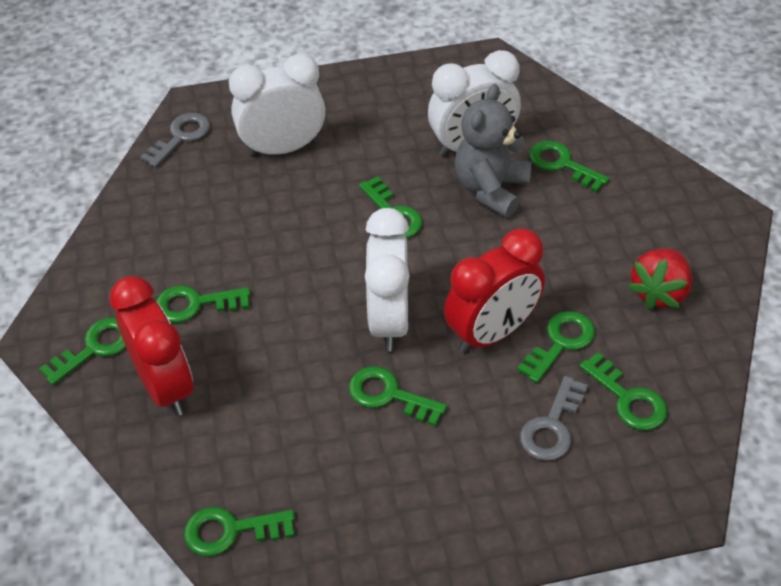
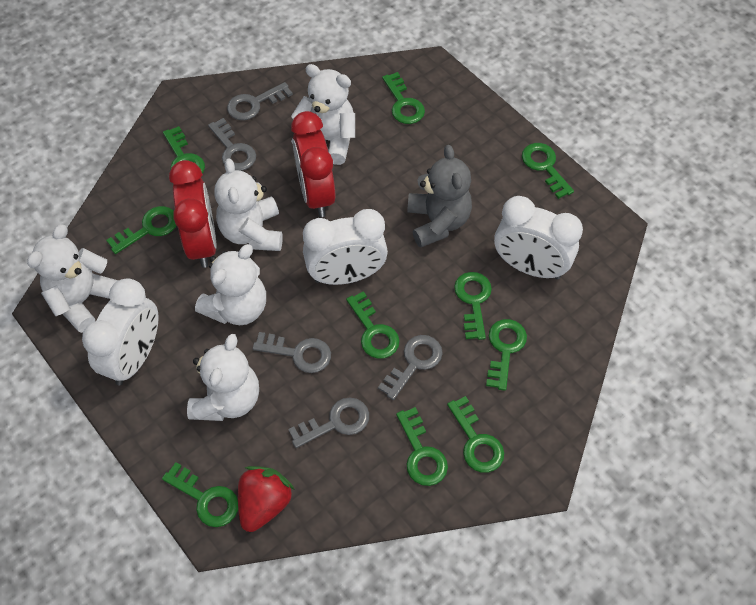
green key: [39,317,126,385] [156,286,250,323] [184,507,295,556] [349,366,447,426] [359,176,422,238] [517,311,595,383] [529,141,609,192] [580,352,668,430] = 8 -> [106,206,176,254] [162,462,238,527] [163,126,205,173] [346,291,400,359] [382,72,425,124] [396,407,448,486] [447,396,504,473] [454,272,492,340] [486,319,527,391] [522,143,574,199] = 10
grey key: [140,113,210,167] [520,376,588,461] = 2 -> [208,118,256,171] [227,82,293,120] [253,332,331,373] [288,398,369,448] [378,335,443,400] = 5
white teddy bear: none = 0 -> [27,224,119,333] [187,334,259,421] [195,244,266,325] [214,159,283,251] [291,64,355,165] = 5

